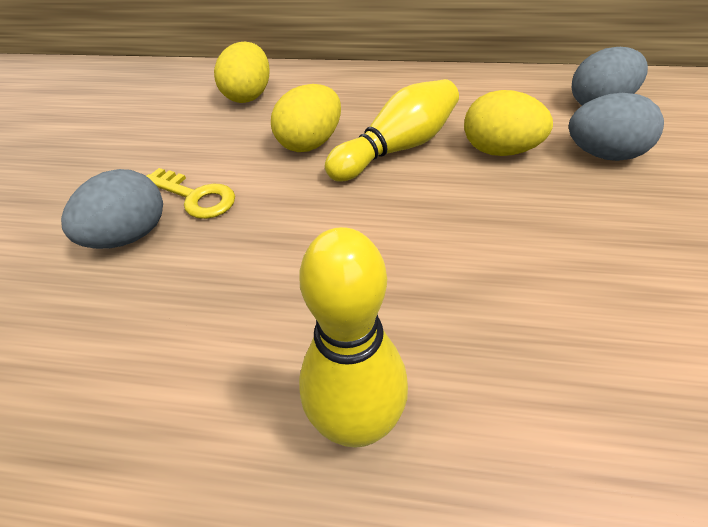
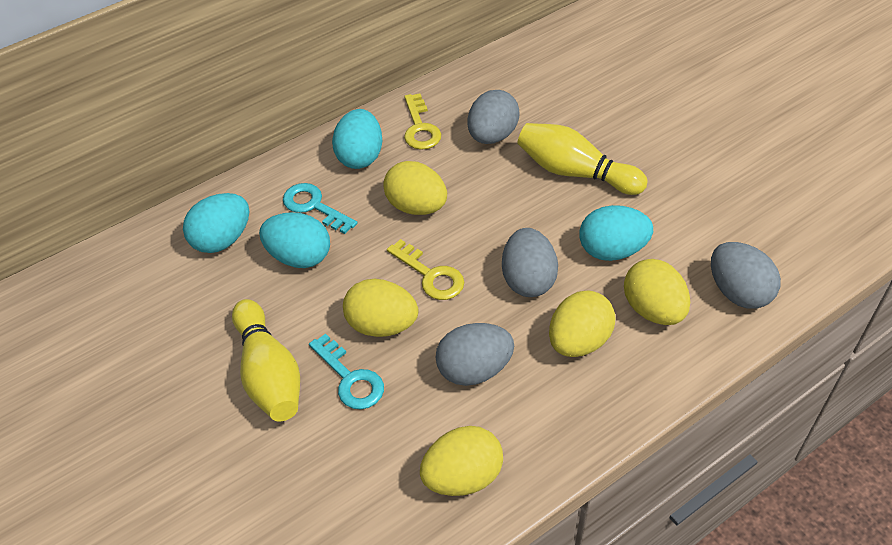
grey egg: [61,169,163,249] [569,93,664,161] [572,47,648,105] = 3 -> [435,323,514,386] [467,90,520,144] [502,228,558,297] [711,242,781,309] = 4
turquoise egg: none = 0 -> [183,193,249,253] [259,212,330,268] [332,109,382,169] [580,205,653,261] = 4
turquoise key: none = 0 -> [283,183,358,234] [309,334,384,409] = 2
yellow egg: [214,42,270,103] [271,84,341,152] [464,90,553,156] = 3 -> [343,279,419,337] [383,161,447,215] [420,426,503,496] [549,290,616,357] [624,259,690,325] = 5
yellow key: [147,168,235,219] = 1 -> [387,239,464,300] [404,93,441,150] = 2

